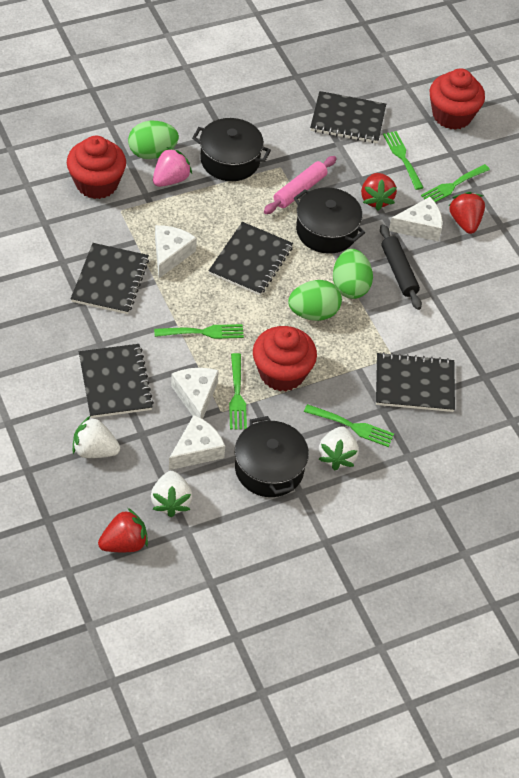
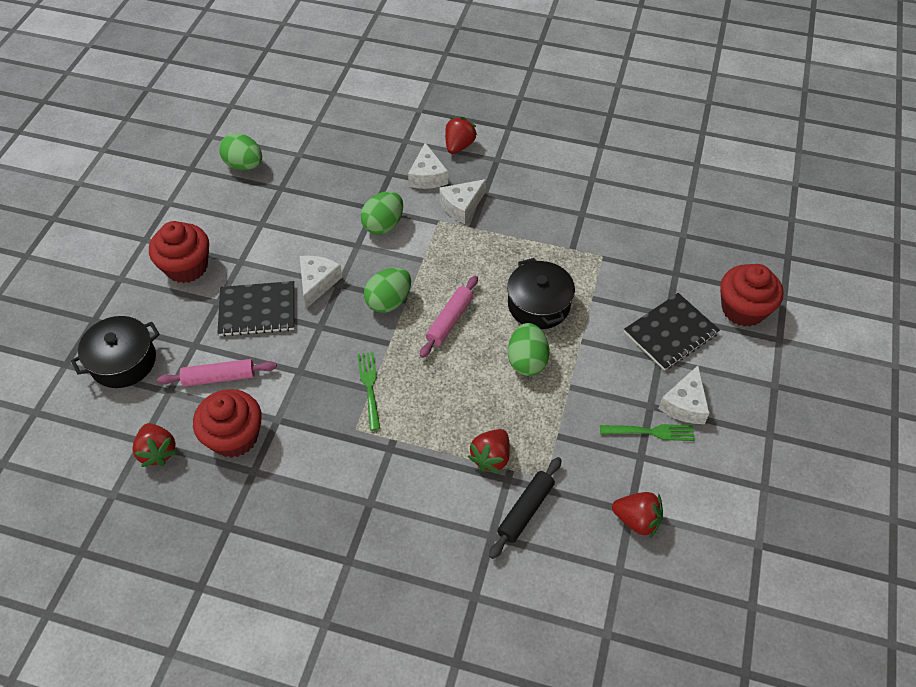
black notebook: [71,243,149,314] [79,344,154,418] [208,222,293,296] [310,91,386,143] [376,352,455,412] = 5 -> [217,281,294,337] [624,293,720,371] = 2
black pot: [192,118,271,181] [235,416,309,497] [294,187,365,254] = 3 -> [71,316,160,388] [507,258,575,329] = 2
green egg: [128,121,179,159] [288,280,342,321] [333,249,373,299] = 3 -> [219,133,262,170] [360,191,403,235] [364,268,411,313] [508,323,550,376] = 4
green fork: [154,324,244,339] [229,353,247,430] [304,404,394,447] [383,131,424,190] [421,164,490,202] = 5 -> [357,352,380,431] [600,424,695,441] = 2
pink rolling pin: [264,156,337,214] = 1 -> [157,359,277,387] [420,276,478,358] = 2
pink strawberry: [153,147,192,187] = 1 -> none = 0
red strawberry: [98,508,148,552] [361,173,397,211] [449,192,485,234] = 3 -> [132,423,178,467] [445,117,478,154] [468,429,510,473] [612,492,663,538] = 4
white strawberry: [73,416,120,458] [151,471,192,517] [318,426,359,470] = 3 -> none = 0

